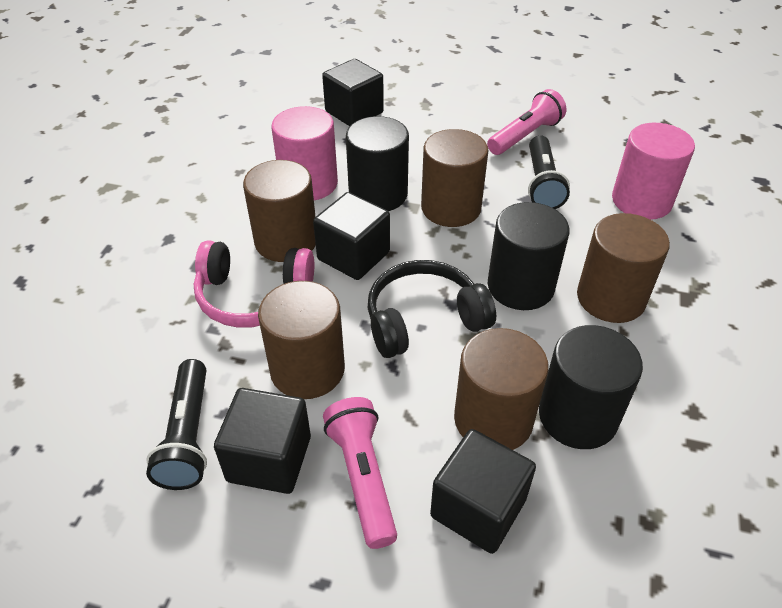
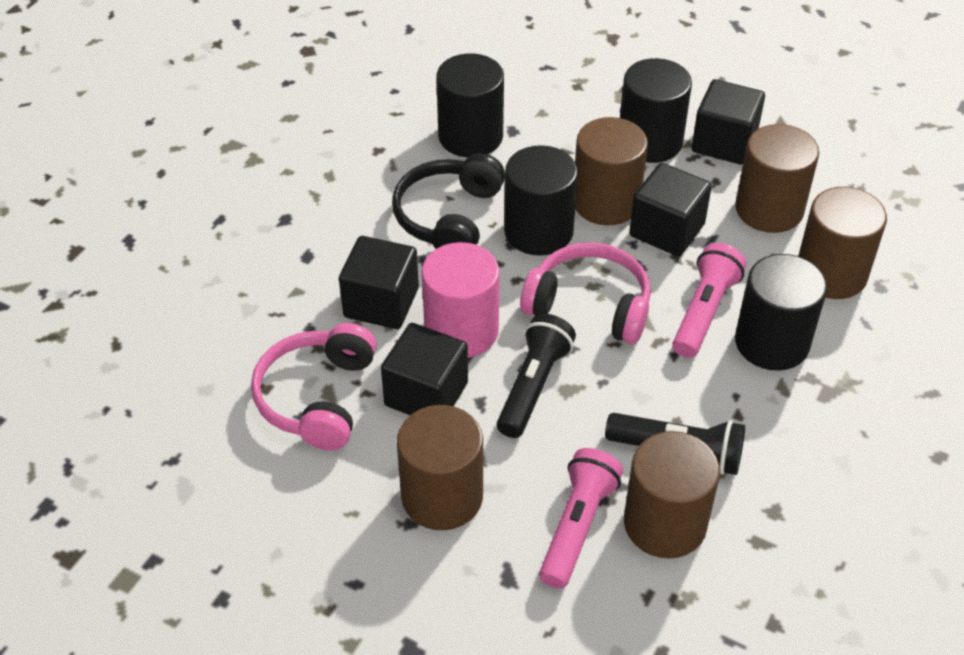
black cylinder: [346,116,409,211] [488,202,570,310] [539,325,643,449] = 3 -> [436,54,504,158] [504,145,578,256] [620,58,692,163] [735,254,827,371] = 4
pink cylinder: [271,106,338,200] [612,123,695,220] = 2 -> [422,242,500,358] = 1
pink headphones: [194,240,314,328] = 1 -> [251,323,377,451] [520,243,651,344] = 2

